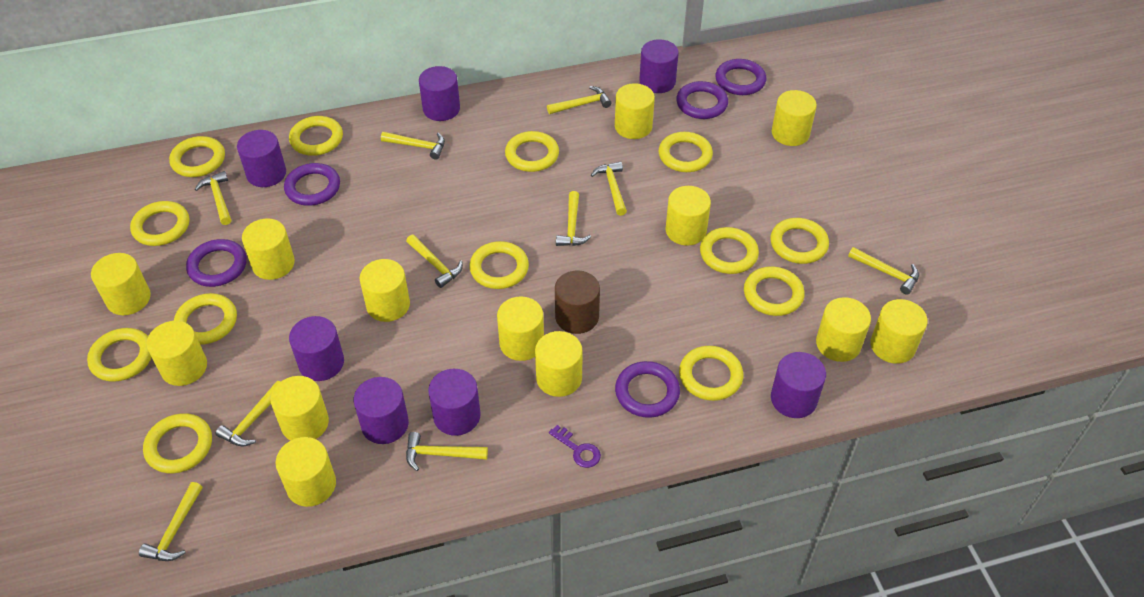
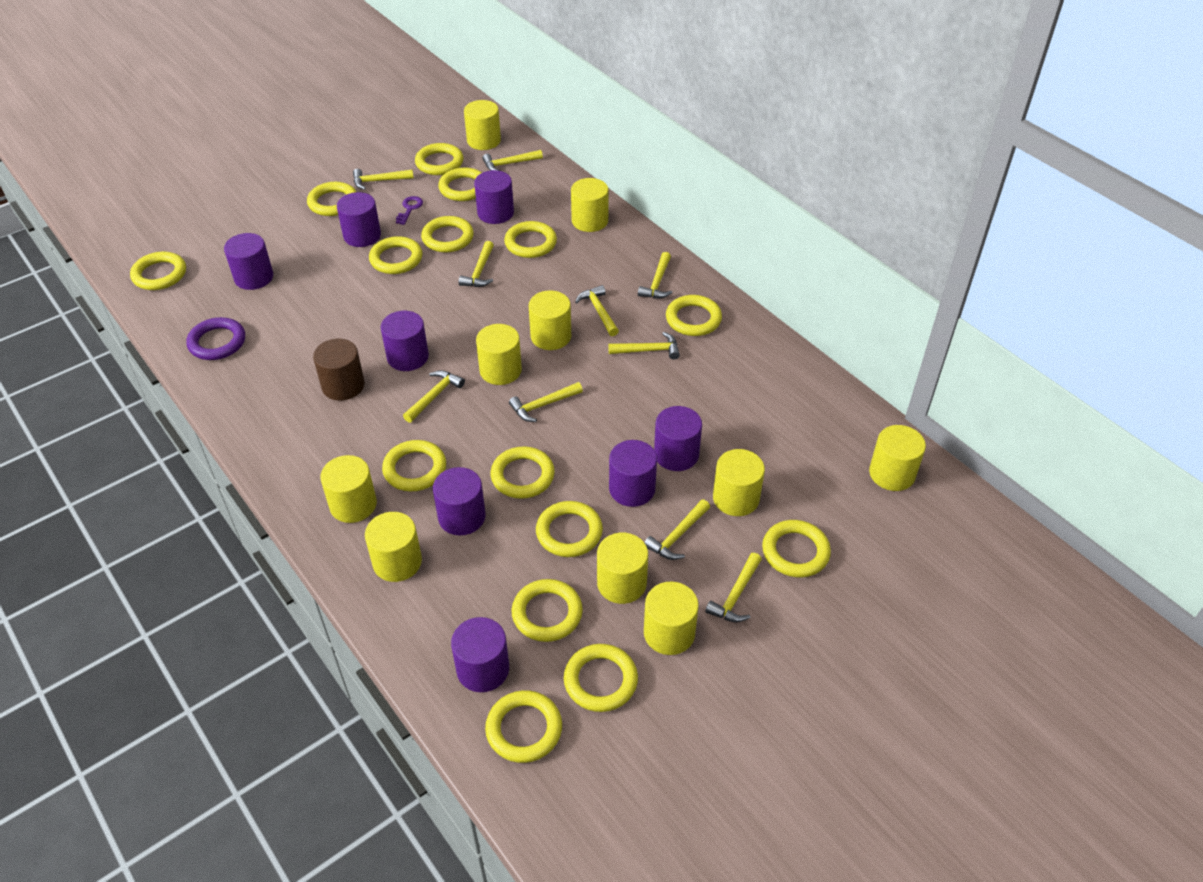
purple cylinder: [237,130,286,187] [289,316,344,381] [354,377,409,444] [419,66,460,121] [428,369,481,436] [639,39,679,93] [771,352,826,418] = 7 -> [224,233,273,290] [337,192,381,247] [381,311,429,371] [433,467,486,536] [451,617,509,692] [474,170,514,224] [609,440,657,507] [654,406,702,471] = 8
purple ring: [186,239,247,287] [284,163,340,206] [615,361,680,418] [676,81,728,119] [715,59,766,95] = 5 -> [186,317,245,360] = 1
yellow cylinder: [91,253,151,315] [146,321,207,386] [242,218,295,280] [271,376,329,440] [276,437,336,507] [360,259,410,322] [497,296,544,361] [535,331,583,397] [615,83,655,139] [666,186,711,246] [772,90,817,146] [816,297,871,362] [870,299,928,364] = 13 -> [320,455,377,523] [365,512,422,582] [464,100,501,150] [476,324,522,385] [529,291,571,350] [571,178,609,232] [597,533,648,604] [644,581,699,655] [713,449,765,516] [869,425,926,491] = 10
yellow ring: [87,328,152,382] [130,201,189,246] [143,413,212,473] [169,136,225,177] [174,293,237,345] [289,116,343,156] [469,241,529,289] [505,131,559,172] [659,132,713,172] [679,346,743,401] [700,227,759,274] [744,266,805,316] [770,218,829,264] = 13 -> [130,252,186,290] [307,182,356,216] [369,236,423,274] [382,440,446,491] [415,143,463,175] [421,216,474,253] [438,167,482,201] [485,690,562,763] [490,446,555,499] [504,221,557,258] [512,579,583,642] [536,501,603,557] [564,644,638,712] [666,295,722,336] [762,520,831,577] = 15

